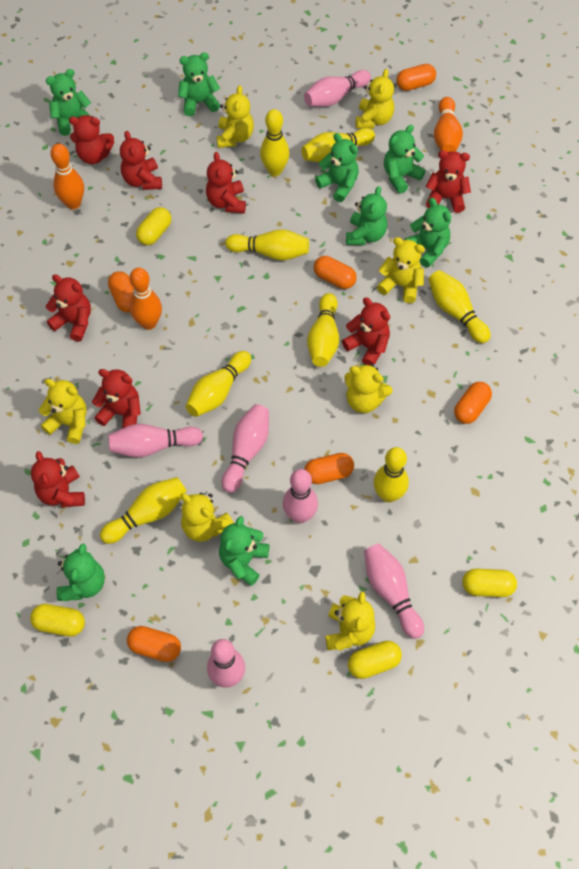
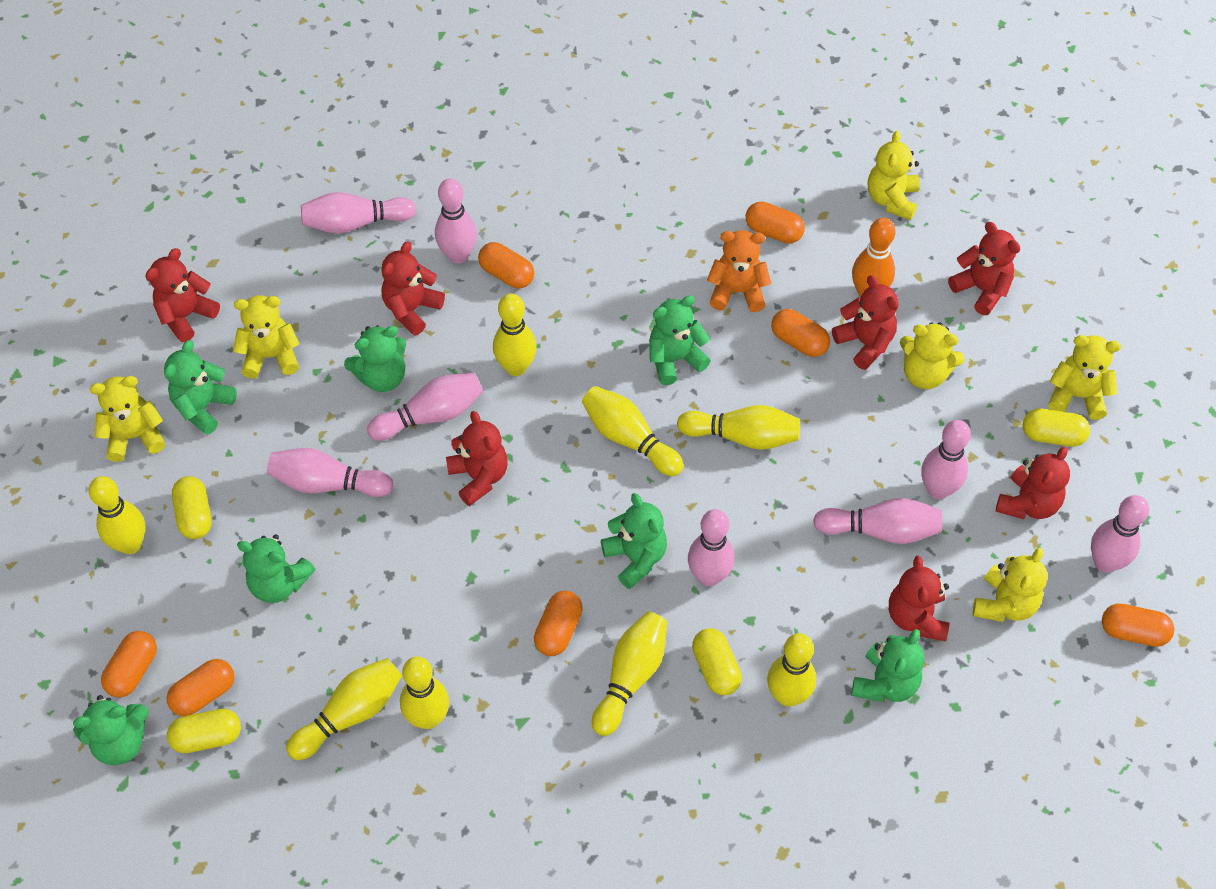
green teddy bear: [46,69,91,136] [57,543,105,601] [178,52,220,116] [219,516,269,586] [315,133,359,202] [346,186,387,245] [384,125,426,194] [404,198,451,268] = 8 -> [73,695,149,765] [164,340,237,435] [237,534,315,603] [344,325,406,392] [601,493,667,589] [649,295,711,385] [851,629,924,702] = 7
orange bowling pin: [50,144,84,209] [129,268,162,330] [434,97,463,152] = 3 -> [852,218,895,297] = 1
orange capsule: [108,271,134,313] [127,626,181,662] [304,453,354,484] [314,256,357,289] [397,64,436,91] [454,382,492,424] = 6 -> [101,631,157,697] [167,659,234,716] [478,242,534,288] [534,591,583,656] [746,202,805,244] [771,309,830,357] [1102,604,1174,647] = 7
orange teddy bear: none = 0 -> [707,230,771,312] = 1
pink bowling pin: [108,424,203,458] [207,639,245,688] [222,404,269,493] [283,469,318,523] [304,70,371,107] [364,543,424,639] = 6 -> [267,448,393,497] [301,192,416,234] [367,373,484,441] [435,178,477,264] [688,509,735,586] [813,498,942,544] [921,420,971,499] [1091,495,1149,573] = 8
red teddy bear: [31,451,85,507] [46,274,91,342] [69,115,114,164] [92,369,141,428] [120,131,162,190] [206,152,246,213] [342,298,390,365] [426,150,471,213] = 8 -> [145,248,220,342] [381,241,445,335] [446,411,508,506] [832,275,899,370] [889,556,949,641] [948,222,1020,315] [996,447,1070,519] = 7
yellow teddy bear: [39,379,87,444] [180,493,234,542] [216,85,254,148] [326,591,375,651] [344,364,393,413] [356,69,394,129] [377,237,425,303] = 7 -> [90,376,165,462] [233,295,300,379] [868,131,920,220] [900,322,965,389] [973,547,1048,622] [1048,335,1121,420] = 6

